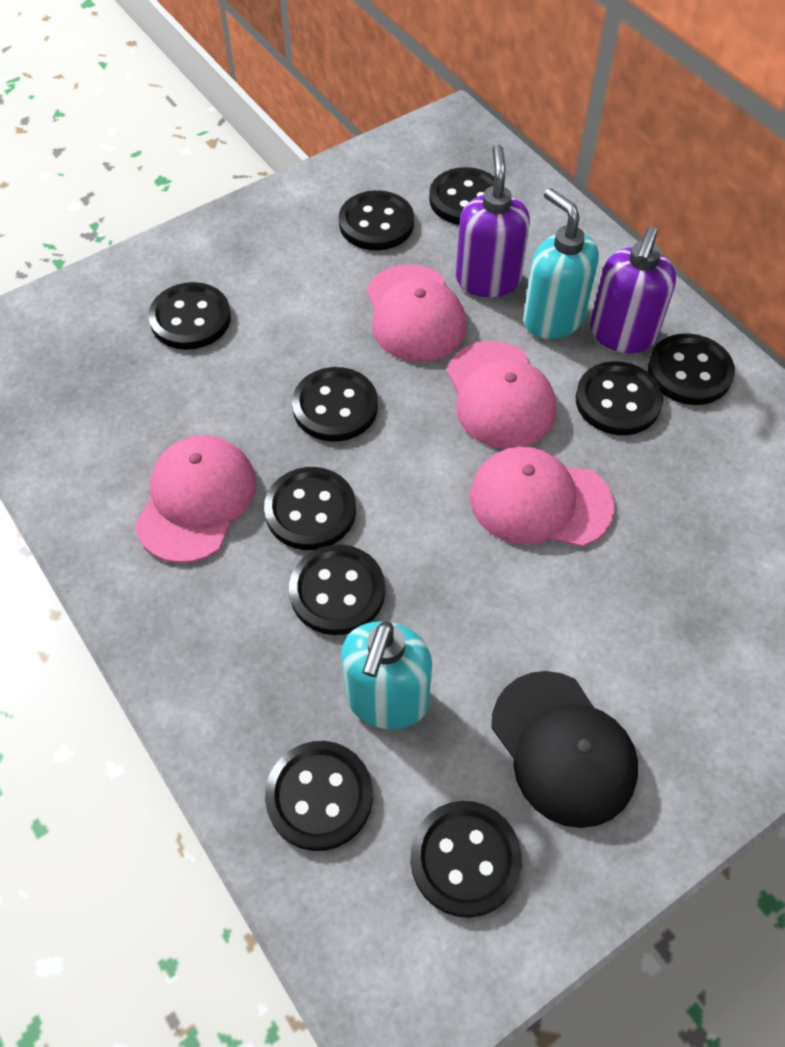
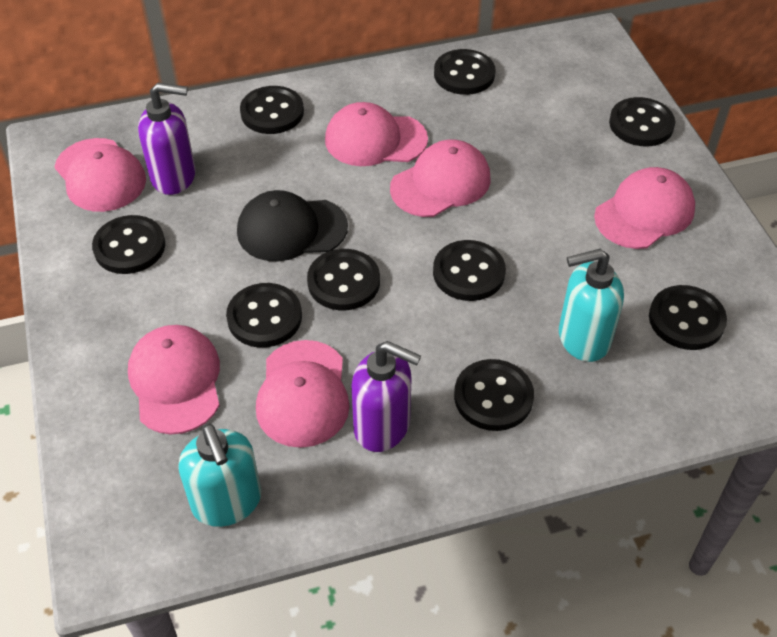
black button: [148,282,231,350] [264,467,356,550] [265,741,373,851] [289,544,385,635] [292,367,378,442] [339,190,414,251] [410,801,522,918] [429,167,494,225] [576,361,663,435] [648,333,735,405] = 10 -> [92,215,165,274] [226,283,302,348] [240,86,304,134] [307,249,380,310] [433,240,506,301] [434,49,495,95] [454,359,534,431] [609,97,675,147] [649,285,727,350] = 9
pink cap: [135,435,256,563] [367,264,467,362] [447,341,556,449] [470,446,615,547] = 4 -> [55,138,146,212] [128,325,220,435] [256,340,350,448] [325,102,428,166] [390,139,491,217] [594,167,695,249] = 6

